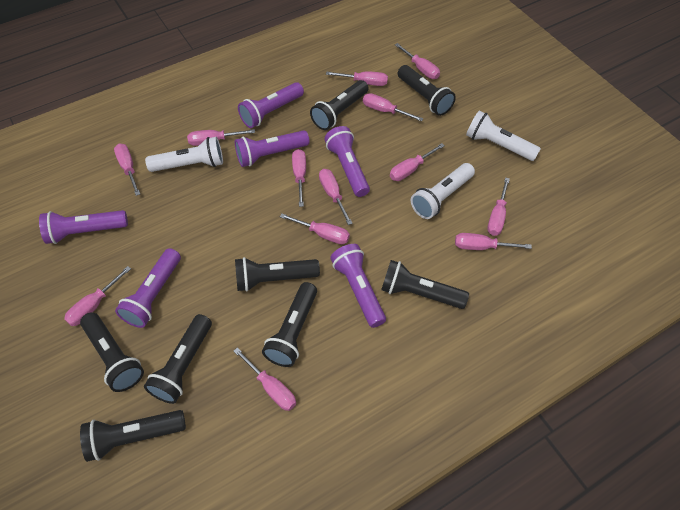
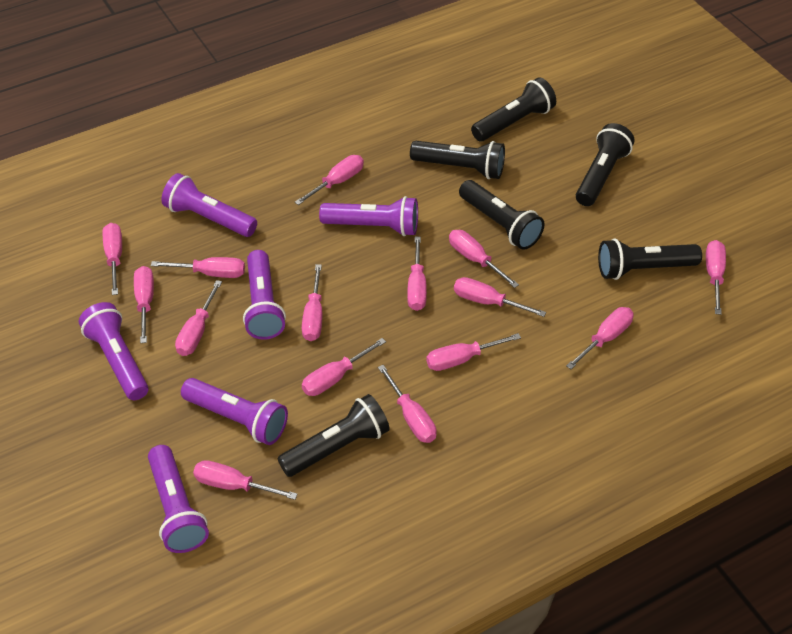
black flashlight: [80,312,144,392] [80,410,186,462] [144,314,212,404] [235,257,320,292] [262,282,317,367] [310,80,369,130] [381,260,469,309] [398,65,456,116] = 8 -> [277,394,390,477] [410,141,505,179] [459,180,545,250] [471,77,556,141] [576,123,635,206] [598,239,702,280] = 6
pink screwdriver: [64,266,131,326] [114,143,140,196] [187,129,255,146] [234,347,296,411] [280,213,350,244] [292,149,306,207] [319,169,353,225] [326,71,388,86] [363,93,423,121] [390,143,445,181] [395,43,440,79] [455,233,532,250] [487,177,510,236] = 13 -> [102,223,122,295] [134,266,154,343] [151,257,245,278] [175,280,222,356] [193,460,298,500] [295,155,364,205] [302,264,322,341] [302,338,386,396] [378,365,437,443] [407,237,427,311] [426,333,521,371] [449,230,519,288] [454,277,546,317] [566,307,634,369] [706,240,726,315] = 15
white flashlight: [145,137,223,172] [411,163,475,219] [466,111,541,161] = 3 -> none = 0

